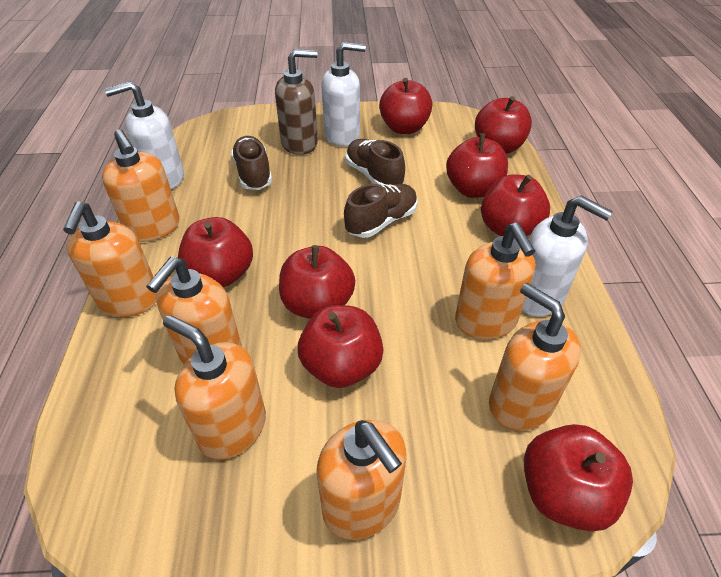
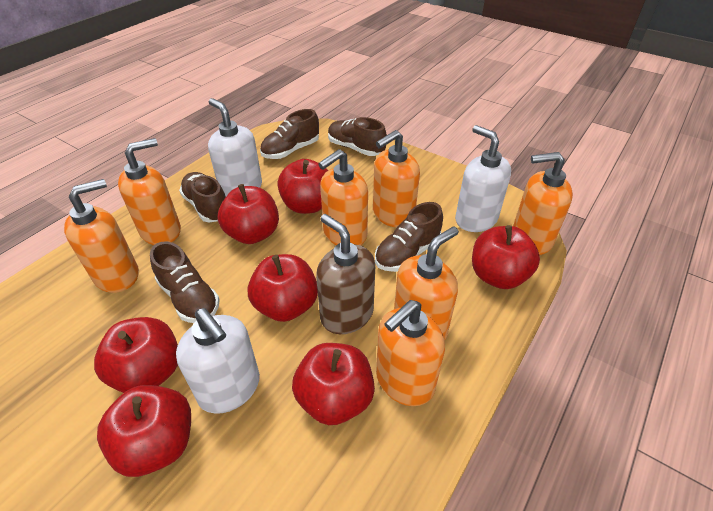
brown shoe: [231,136,272,190] [344,184,417,238] [346,139,405,185] = 3 -> [150,241,220,323] [179,172,226,222] [260,109,319,159] [328,117,387,156] [375,202,443,272] = 5
red apple: [178,217,253,287] [279,245,355,319] [298,305,384,388] [379,78,432,134] [446,133,508,198] [475,96,532,154] [481,174,550,239] [524,424,633,532] = 8 -> [94,317,178,393] [97,385,191,477] [218,184,279,244] [247,254,318,322] [277,159,328,214] [292,343,375,425] [472,225,540,289] = 7

